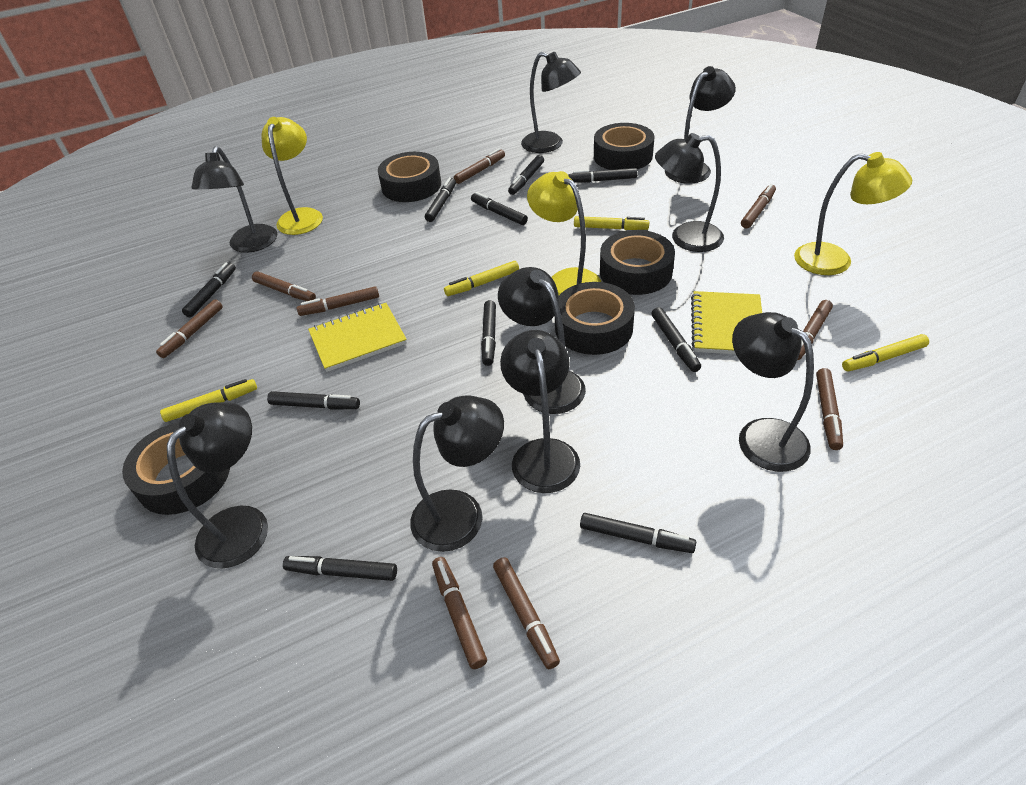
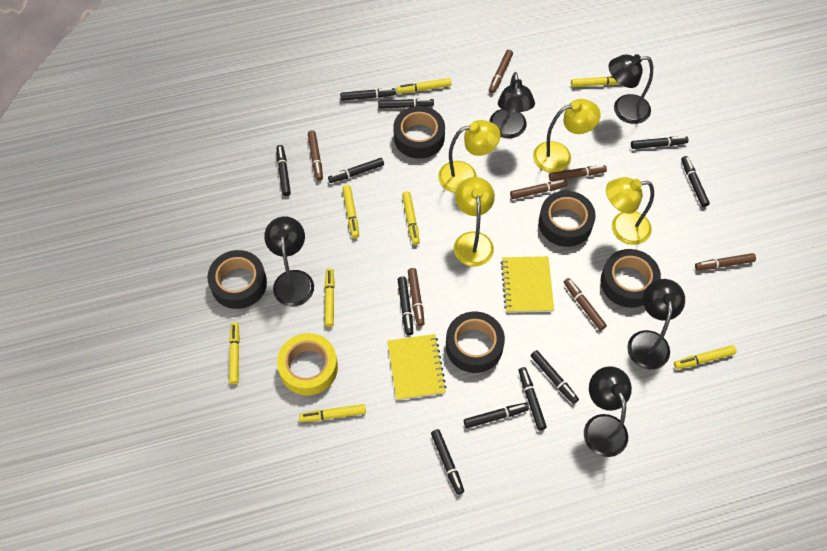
black lamp: [167,402,268,569] [191,146,277,253] [410,396,504,552] [498,267,586,414] [500,330,580,493] [521,52,581,153] [655,133,724,252] [665,66,736,184] [732,312,814,472] = 9 -> [264,216,314,306] [489,72,535,138] [584,366,632,457] [609,54,653,124] [627,279,685,369] = 5
black marker: [182,263,236,317] [267,391,360,410] [283,556,397,581] [425,177,456,222] [471,192,528,225] [481,300,496,366] [508,155,544,195] [568,168,637,183] [580,513,696,553] [652,307,701,372] = 10 -> [277,145,291,196] [328,158,384,183] [340,88,396,101] [378,98,434,109] [398,277,413,335] [431,429,464,495] [464,403,529,428] [519,367,547,431] [531,350,579,404] [631,136,688,149] [681,156,710,207] = 11
brown marker: [156,299,223,358] [252,271,316,301] [297,286,379,316] [432,557,487,669] [454,148,505,184] [493,557,560,669] [741,184,776,228] [797,300,833,360] [816,368,843,450] = 9 -> [308,130,323,181] [408,268,425,326] [489,50,513,94] [510,180,568,199] [549,165,607,181] [564,278,607,330] [695,253,756,271] = 7
yellow lamp: [262,117,323,235] [527,171,601,295] [794,152,912,275] = 3 -> [438,120,501,193] [454,177,495,267] [533,99,601,173] [606,177,654,245] = 4
yellow marker: [160,379,257,422] [444,261,519,296] [574,216,649,230] [842,334,929,372] = 4 -> [229,322,240,384] [299,404,366,422] [325,268,335,327] [343,185,359,238] [396,78,452,93] [402,191,420,245] [571,76,619,87] [674,345,737,369] = 8
yellow tape: none = 0 -> [277,333,338,396] = 1

